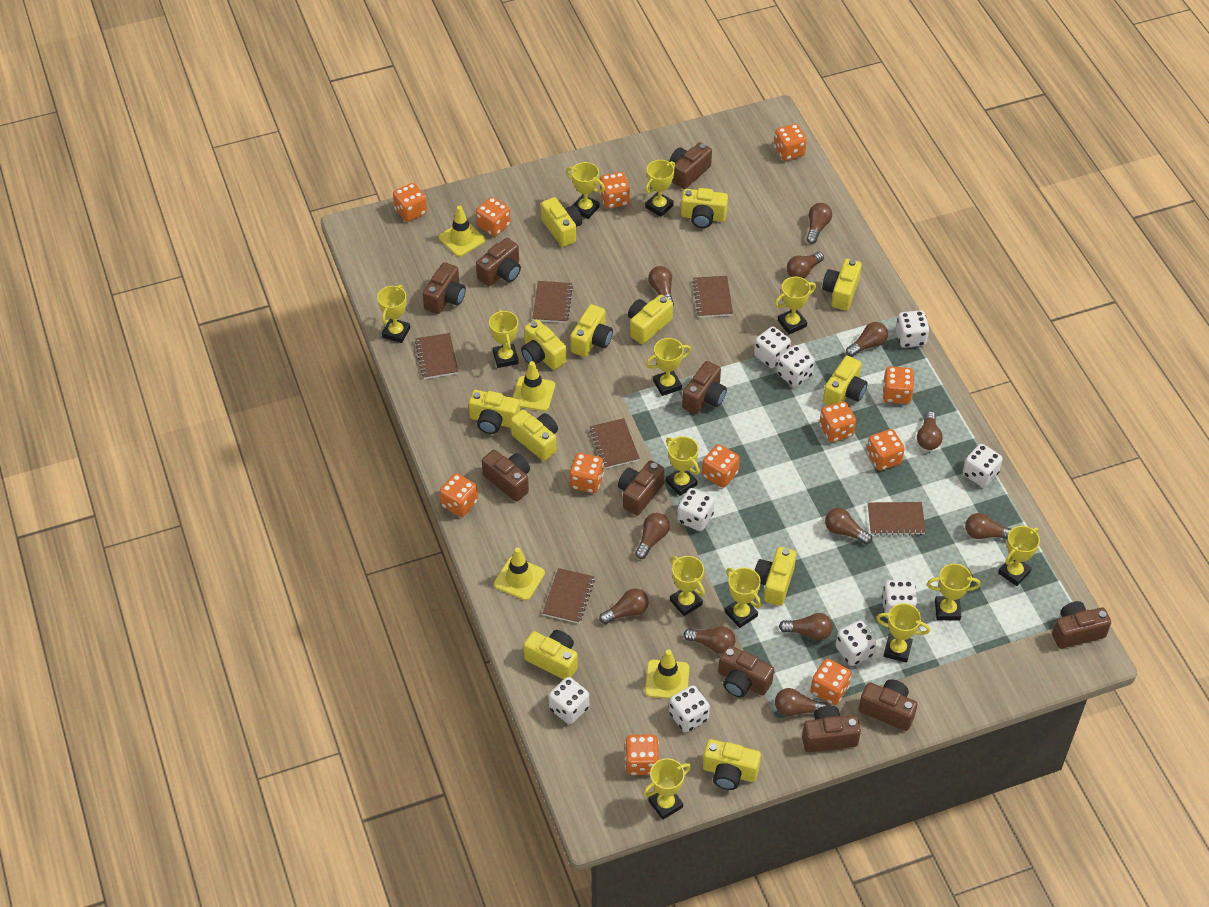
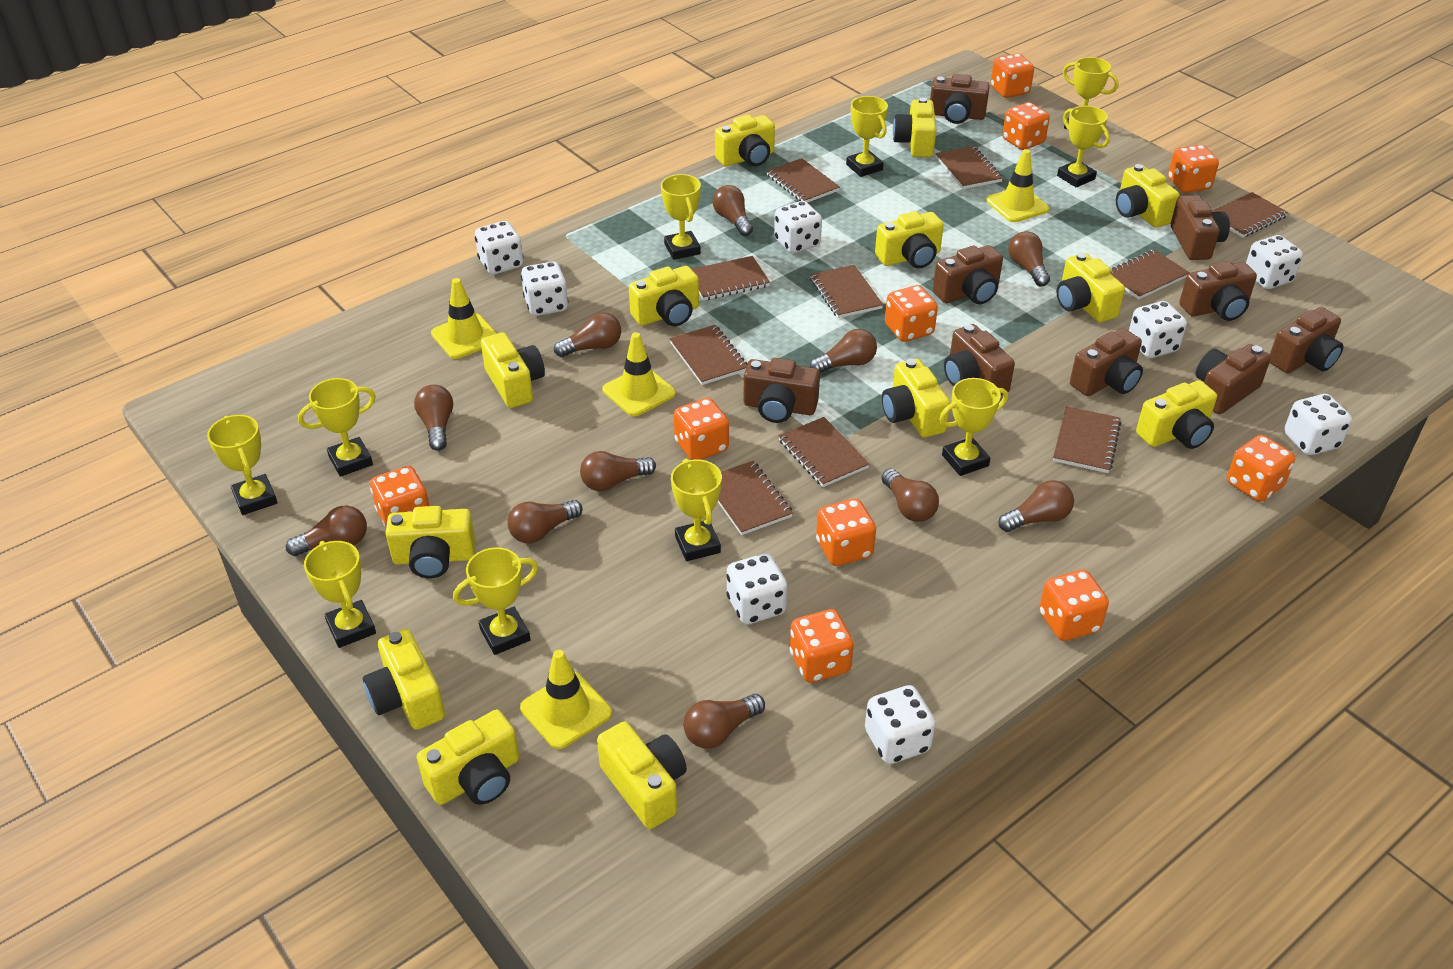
brown camera: [423,262,466,314] [476,238,521,286] [482,450,530,502] [618,460,665,516] [670,142,712,189] [682,361,727,414] [718,645,774,698] [802,705,861,752] [859,679,917,731] [1052,601,1111,649] = 10 -> [743,358,820,423] [930,74,990,124] [933,245,1003,304] [944,324,1015,395] [1070,328,1143,396] [1171,195,1230,260] [1179,261,1257,321] [1196,344,1271,414] [1270,307,1343,373] = 9
brown light bulb: [599,588,649,624] [635,513,670,559] [648,266,674,306] [683,626,735,654] [775,688,828,716] [779,613,833,640] [787,252,824,278] [806,203,832,244] [825,508,872,544] [846,322,888,357] [917,411,943,450] [965,513,1012,539] = 12 -> [286,505,367,556] [414,385,453,451] [507,500,583,543] [554,312,621,357] [580,451,656,491] [684,694,765,749] [712,185,753,236] [810,329,877,373] [881,469,939,522] [998,480,1074,532] [1008,231,1050,287] = 11
brown notebook: [415,333,458,379] [532,281,573,323] [542,568,595,624] [590,418,640,469] [692,276,733,318] [868,502,926,536] = 6 -> [670,325,747,385] [692,256,770,300] [718,461,793,535] [766,158,840,203] [778,417,870,487] [810,265,883,318] [935,146,1003,189] [1053,406,1121,473] [1110,250,1190,300] [1212,192,1288,238] = 10
orange dice: [393,183,427,222] [439,473,478,517] [476,197,510,236] [569,453,604,493] [600,172,630,209] [625,734,659,775] [702,444,740,488] [774,124,807,161] [811,659,851,705] [819,401,856,442] [867,429,905,471] [883,366,914,404] = 12 -> [370,466,430,528] [674,398,729,460] [790,609,854,683] [816,499,876,566] [885,285,938,342] [991,54,1034,98] [1002,102,1050,150] [1039,570,1109,641] [1168,145,1219,193] [1227,435,1295,502] = 10
white dice: [549,677,589,724] [669,685,710,732] [677,488,714,531] [754,327,791,368] [777,345,814,387] [836,620,877,666] [882,580,917,618] [896,310,930,348] [963,444,1003,487] = 9 -> [475,221,523,275] [521,262,568,316] [727,553,787,625] [774,201,822,254] [865,685,935,764] [1129,301,1187,358] [1246,235,1303,289] [1284,394,1352,455] = 8
yellow camera: [469,390,520,434] [510,410,558,461] [521,319,567,370] [523,630,578,680] [541,197,582,247] [570,304,613,357] [628,295,673,344] [681,188,728,228] [703,739,761,790] [754,547,796,606] [822,259,862,311] [823,356,868,405] = 12 -> [363,629,445,730] [386,506,476,578] [416,710,519,805] [481,332,545,408] [597,721,687,829] [629,266,699,326] [715,115,775,166] [875,211,944,268] [882,359,950,437] [893,98,936,157] [1057,253,1125,323] [1116,164,1180,228] [1136,380,1217,449] = 13
yellow trophy: [377,285,410,343] [489,309,519,368] [566,162,605,219] [643,758,691,820] [645,160,675,217] [646,338,691,396] [666,436,700,496] [670,556,705,616] [725,567,762,628] [774,277,816,334] [876,603,930,663] [927,564,981,621] [998,526,1040,586] = 13 -> [207,415,277,515] [298,378,376,477] [304,541,376,648] [453,547,538,655] [661,174,701,260] [671,458,722,561] [846,96,888,177] [939,378,1008,476] [1057,106,1110,188] [1063,57,1119,130] = 10

